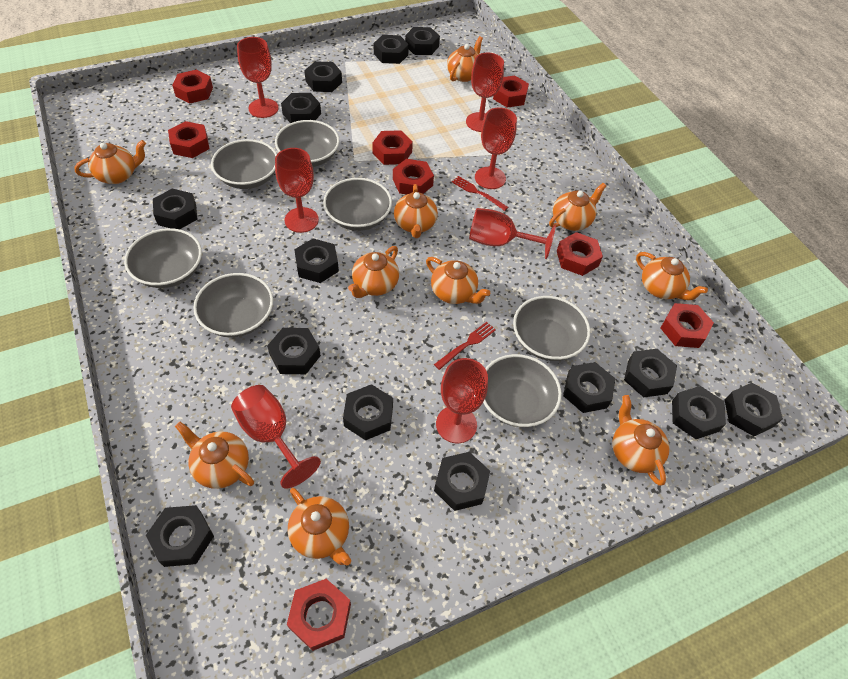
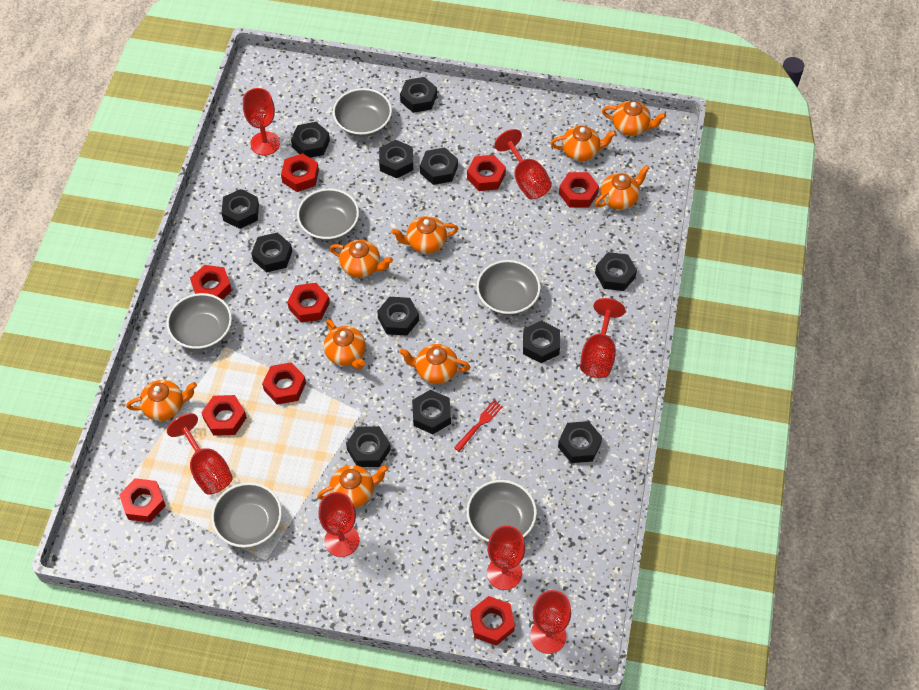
black nut: [146,505,214,567] [153,189,197,229] [267,328,321,374] [281,93,321,123] [294,238,339,283] [304,61,342,92] [343,384,393,441] [374,35,409,64] [405,27,440,55] [434,452,490,511] [563,362,616,413] [624,349,677,398] [672,386,726,439] [725,383,783,436] = 14 -> [222,189,259,229] [251,233,292,272] [291,122,330,158] [346,426,391,467] [377,297,419,336] [379,140,413,178] [400,77,437,113] [412,390,451,434] [420,147,458,185] [523,320,560,363] [558,421,602,463] [595,252,637,291] = 12
grey bowl: [124,228,202,288] [193,273,273,337] [211,139,277,189] [275,120,339,167] [323,178,392,231] [483,354,562,427] [513,296,590,361] = 7 -> [167,293,232,350] [211,483,282,548] [297,188,359,241] [333,88,392,137] [466,480,537,542] [476,260,541,315] = 6
orange teapot: [74,140,146,184] [175,422,254,489] [288,488,351,565] [348,246,399,298] [394,184,438,238] [426,257,490,304] [447,36,483,82] [549,183,606,231] [612,395,669,486] [636,252,708,300] = 10 -> [126,380,197,421] [317,465,389,508] [324,319,366,369] [330,240,393,278] [391,216,458,254] [399,344,470,384] [550,125,616,161] [595,165,649,210] [602,101,666,136] = 9
red fork: [434,322,496,370] [452,176,508,211] = 2 -> [454,400,503,452] = 1
red nut: [168,121,210,158] [172,70,213,104] [287,579,351,651] [372,130,413,165] [393,159,434,194] [493,75,529,108] [557,232,603,276] [660,303,714,348] = 8 -> [119,478,166,522] [190,265,232,300] [201,395,247,436] [262,362,306,405] [281,153,319,192] [287,283,330,322] [467,155,506,191] [470,596,515,646] [559,172,599,208] = 9

